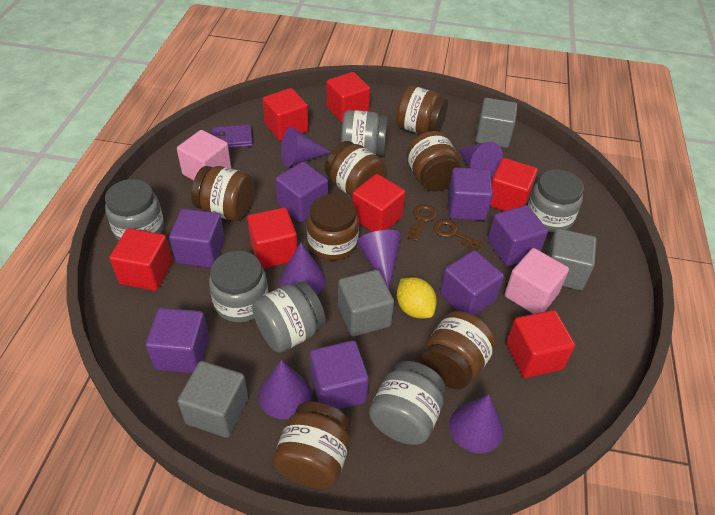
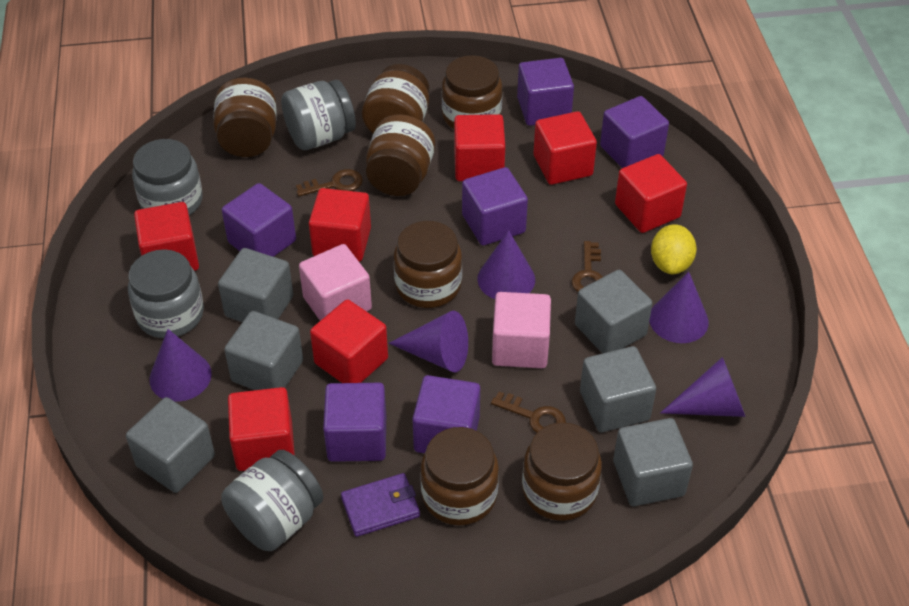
brown key: [408,204,437,242] [433,219,483,250] = 2 -> [296,169,363,196] [491,392,566,433] [572,241,603,292] = 3
grey cube: [178,361,248,438] [338,270,394,337] [475,98,518,148] [546,228,597,290] = 4 -> [126,397,215,493] [218,248,293,322] [224,311,303,390] [575,270,653,354] [580,346,656,432] [613,418,693,506] = 6
grey jar: [105,179,164,240] [209,251,268,322] [252,282,326,353] [341,110,388,156] [369,361,446,445] [528,169,584,232] = 6 -> [128,249,204,338] [132,139,203,215] [221,450,323,551] [281,80,356,150] = 4
purple cone: [258,360,311,419] [280,243,326,295] [281,127,331,167] [357,230,401,289] [449,394,504,453] [458,142,503,178] = 6 -> [149,329,212,402] [389,311,468,372] [478,230,535,299] [649,271,709,343] [660,357,745,417] = 5
purple cube: [146,308,209,373] [169,209,225,268] [275,162,328,223] [310,340,369,410] [440,250,504,315] [448,168,493,221] [488,205,548,266] = 7 -> [222,183,296,257] [323,383,386,462] [412,375,480,453] [462,167,528,245] [517,58,574,126] [600,96,669,168] = 6

